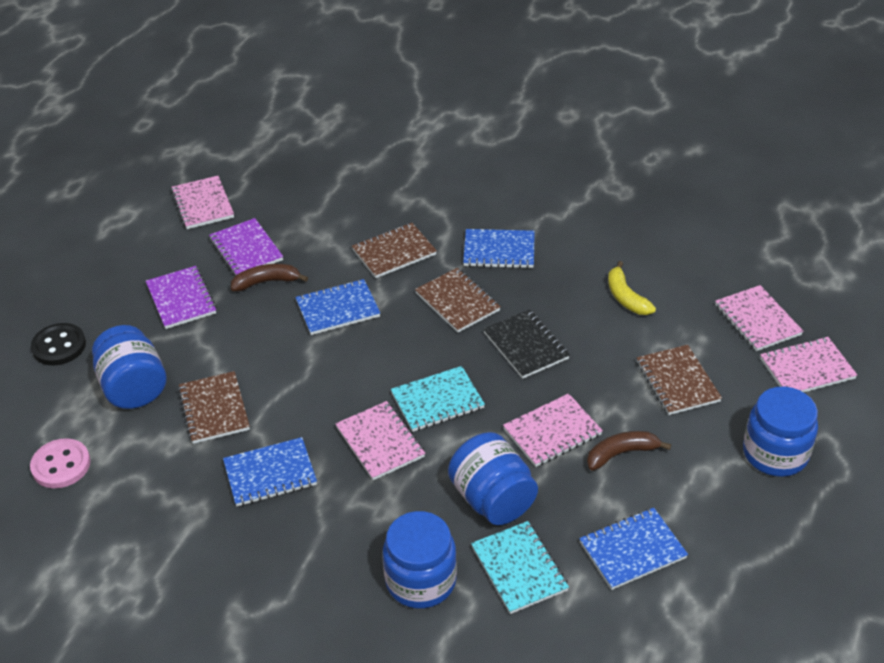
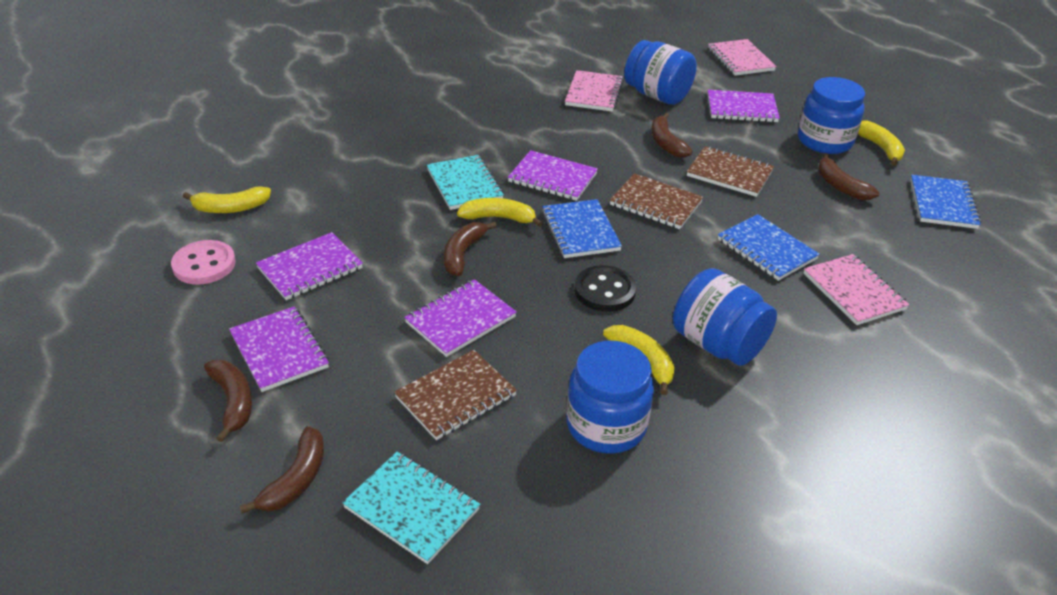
black notebook: [483,309,570,379] = 1 -> none = 0
blue notebook: [223,437,317,506] [295,279,380,335] [463,229,535,268] [579,508,688,590] = 4 -> [542,199,622,258] [718,214,820,281] [910,175,981,229] = 3
brown banana: [231,264,308,291] [587,431,671,471] = 2 -> [204,360,252,442] [240,426,324,514] [444,222,497,276] [651,113,693,158] [818,153,879,200] = 5
brown notebook: [178,371,250,444] [352,223,437,278] [415,268,501,333] [637,345,722,415] = 4 -> [394,350,517,440] [610,173,703,229] [687,146,774,197] = 3
pink notebook: [171,176,234,229] [335,401,425,480] [503,393,603,467] [715,285,803,351] [760,337,857,392] = 5 -> [565,70,624,112] [708,39,777,76] [803,254,909,325] = 3
purple notebook: [146,266,217,329] [209,218,283,275] = 2 -> [229,307,329,392] [256,232,363,300] [404,279,517,357] [508,150,598,201] [708,90,780,123] = 5
yellow banana: [608,261,656,315] = 1 -> [183,186,271,213] [457,198,543,227] [603,325,675,395] [858,121,905,166] = 4

